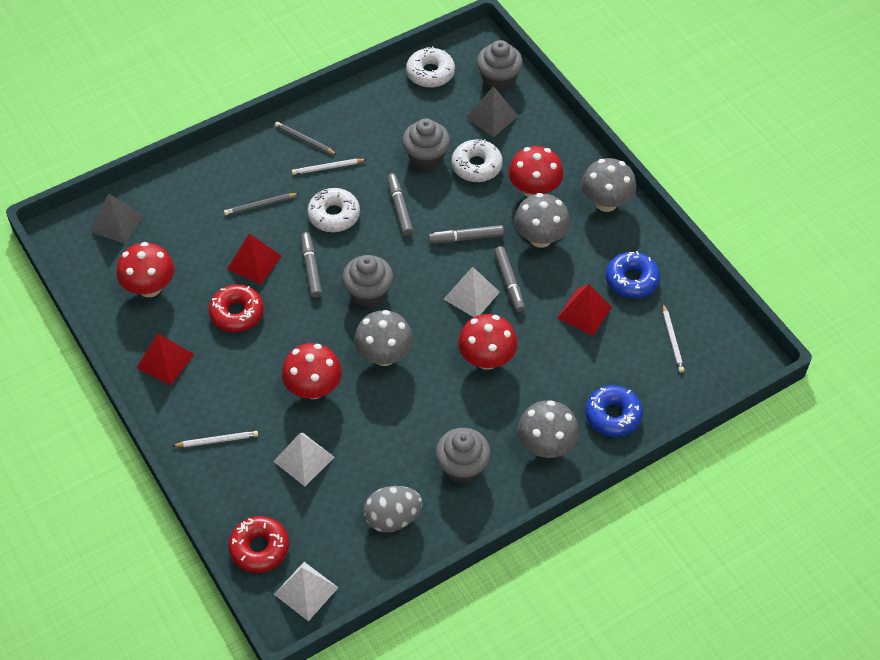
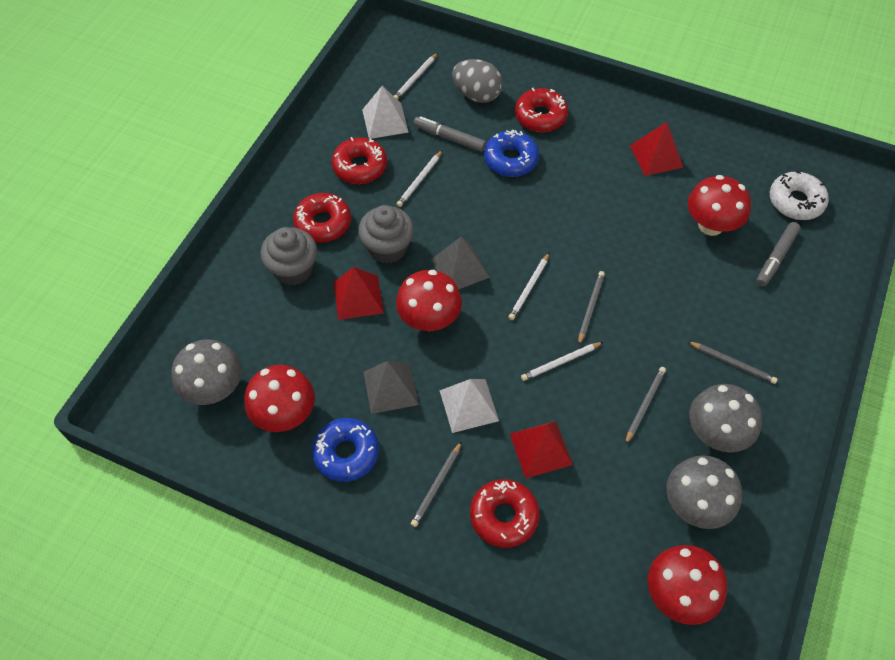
grey cupcake: [342,255,393,308] [402,118,450,170] [436,428,491,484] [477,40,523,91] = 4 -> [260,227,317,285] [358,205,414,264] = 2
grey marker: [301,232,322,298] [387,174,413,236] [428,225,504,243] [494,246,525,312] = 4 -> [413,116,486,152] [756,222,800,286] = 2
grey mushroom: [354,310,413,366] [514,193,570,248] [517,400,579,458] [581,158,637,212] = 4 -> [172,339,242,405] [667,455,742,529] [689,384,762,452] = 3
grey pencil: [224,193,299,215] [275,122,337,155] = 2 -> [411,441,462,527] [578,271,605,345] [625,367,666,445] [687,341,777,384] = 4
red donut: [209,284,264,333] [228,516,289,573] = 2 -> [293,193,351,243] [332,137,387,184] [470,479,540,548] [515,88,568,132] = 4
white donut: [307,188,360,232] [406,46,455,88] [452,139,503,182] = 3 -> [770,171,829,220] = 1
white pencil: [173,431,258,447] [292,159,367,175] [663,304,684,373] = 3 -> [394,53,438,100] [396,150,442,207] [508,253,549,320] [521,342,603,381] = 4
white pyramid: [273,433,335,486] [274,562,339,621] [444,267,500,317] = 3 -> [362,86,409,139] [439,379,499,433] = 2

